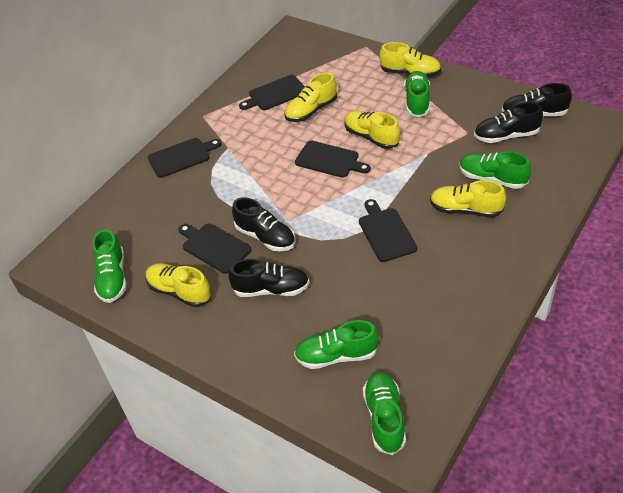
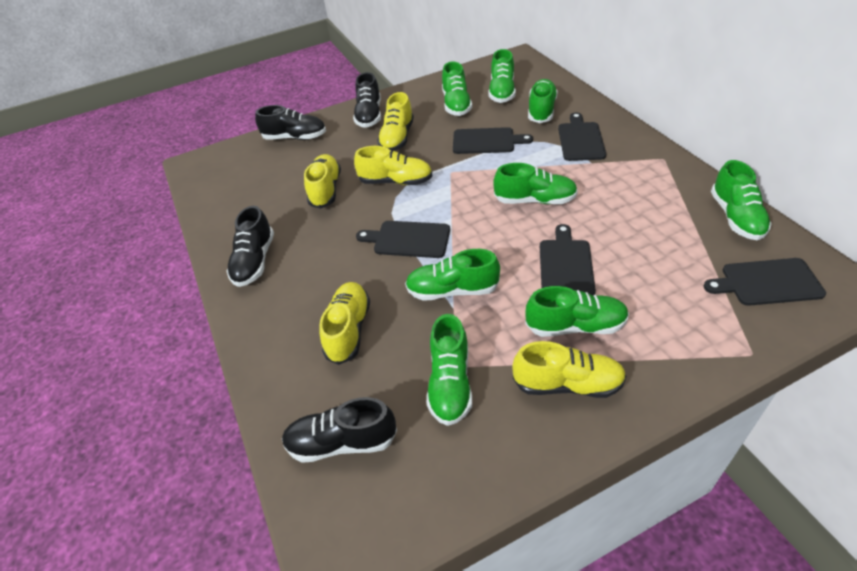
green shoe: [92,229,127,303] [294,320,379,369] [363,372,406,455] [404,71,430,117] [459,151,531,189] = 5 -> [405,249,500,301] [427,314,472,426] [442,61,472,116] [488,49,516,103] [493,163,578,204] [525,286,629,337] [528,79,558,123] [711,160,772,240] = 8

